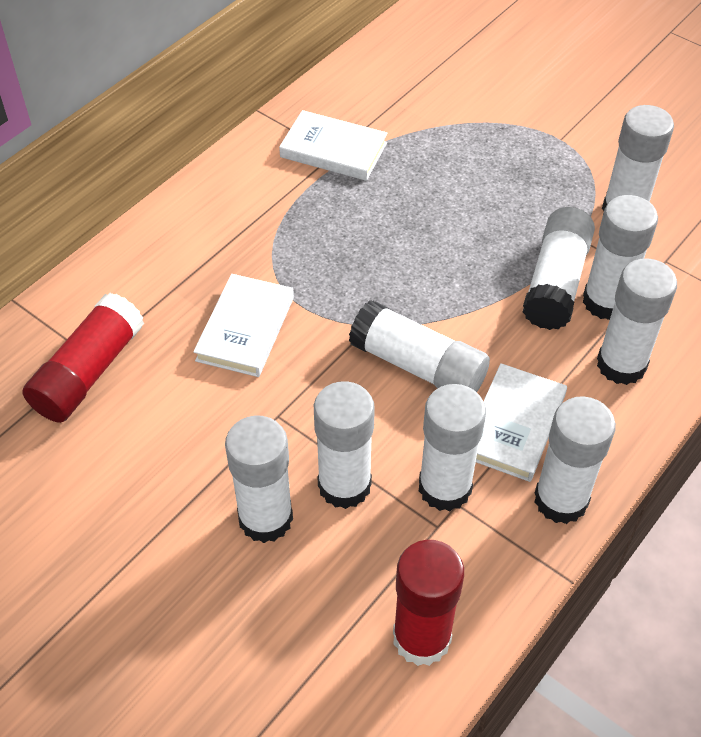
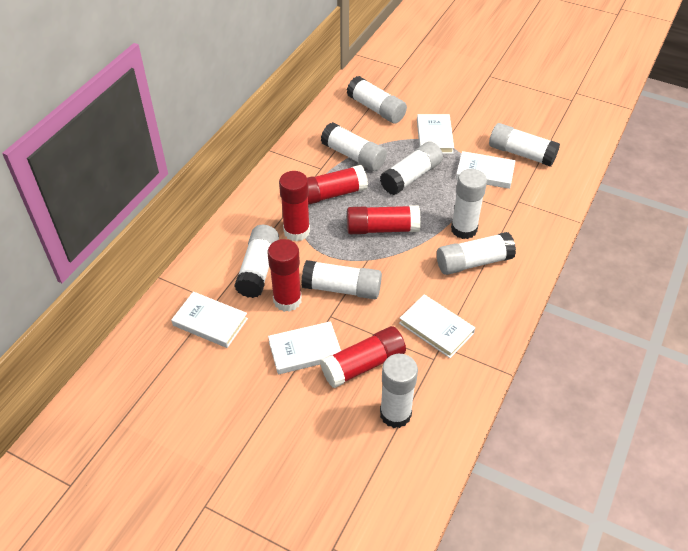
red glue stick: [22,293,144,423] [393,540,464,666] = 2 -> [268,239,302,312] [279,171,310,241] [307,165,368,205] [320,326,406,388] [347,205,421,234] = 5
white book: [193,274,294,377] [279,110,387,181] [476,363,567,482] = 3 -> [171,292,248,348] [268,321,341,374] [399,294,475,358] [417,114,454,154] [456,151,515,189] = 5

